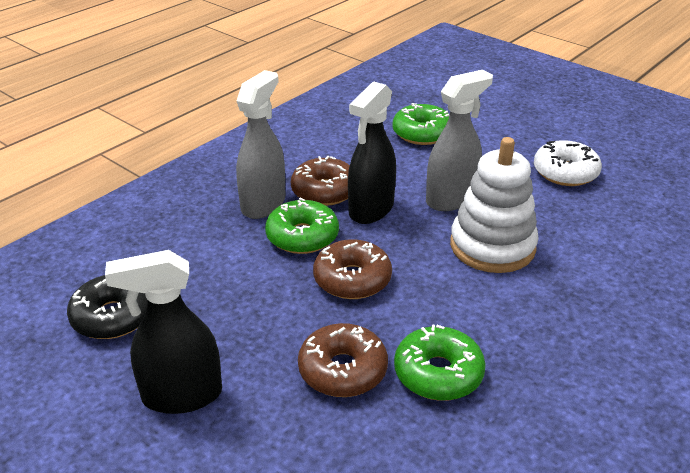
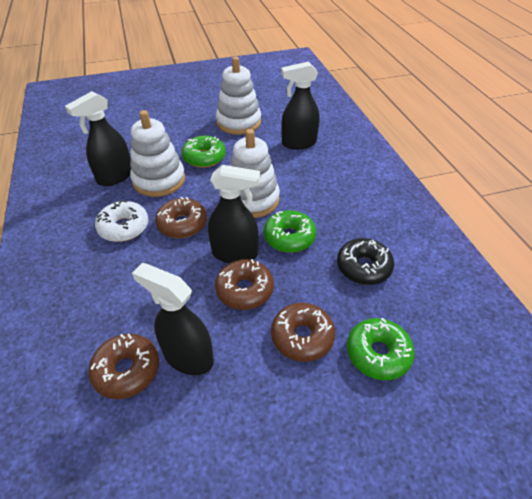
black spray bottle: [105,250,222,414] [348,81,396,224] = 2 -> [65,91,131,186] [132,263,214,375] [208,165,260,263] [281,62,320,150] = 4
brown donut: [291,156,350,206] [298,323,388,397] [313,239,392,299] = 3 -> [88,334,159,399] [155,197,207,238] [215,259,274,310] [271,303,335,362] = 4
grey spray bottle: [236,70,285,219] [426,70,493,211] = 2 -> none = 0
white stacking toy: [450,137,539,273] = 1 -> [130,110,185,197] [216,57,261,135] [230,129,280,218] = 3

